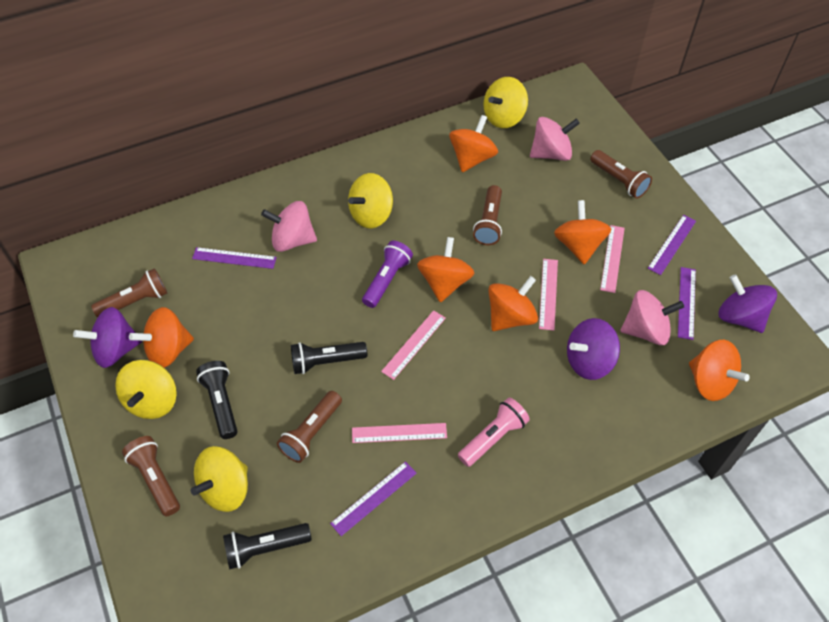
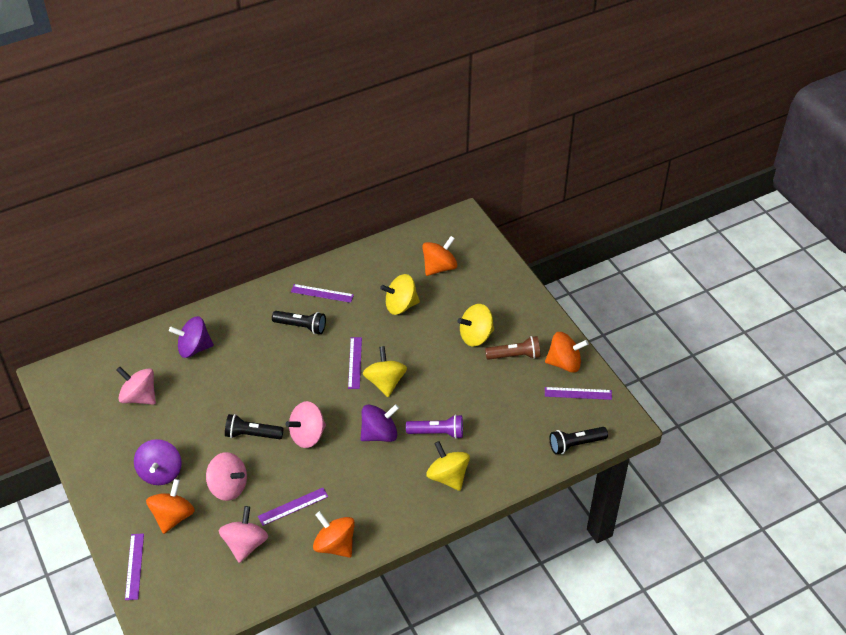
brown flashlight: [91,268,167,318] [122,436,180,516] [277,391,342,463] [473,185,502,245] [590,150,652,199] = 5 -> [485,336,540,360] = 1
orange spinning top: [129,307,194,368] [417,237,474,303] [449,115,498,172] [488,276,538,331] [554,200,611,264] [689,340,750,401] = 6 -> [146,479,195,534] [313,511,355,558] [422,236,457,276] [545,332,589,373] = 4
pink flashlight: [458,398,530,467] = 1 -> none = 0
pink ruler: [352,423,447,443] [381,310,446,380] [539,259,558,331] [600,225,625,293] = 4 -> none = 0
pink spinning top: [261,201,317,252] [530,117,580,161] [620,290,684,345] = 3 -> [116,367,156,405] [206,452,247,501] [219,506,269,563] [286,401,326,448] = 4
purple ruler: [192,247,277,269] [330,461,417,536] [648,215,696,275] [678,267,696,340] = 4 -> [125,533,144,600] [258,488,328,526] [291,284,354,303] [348,337,362,389] [545,387,612,400] = 5

